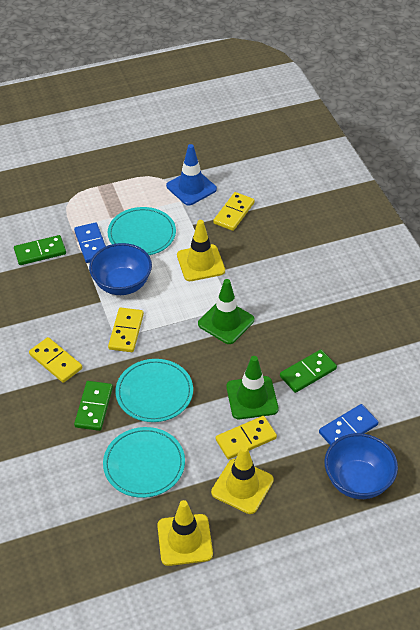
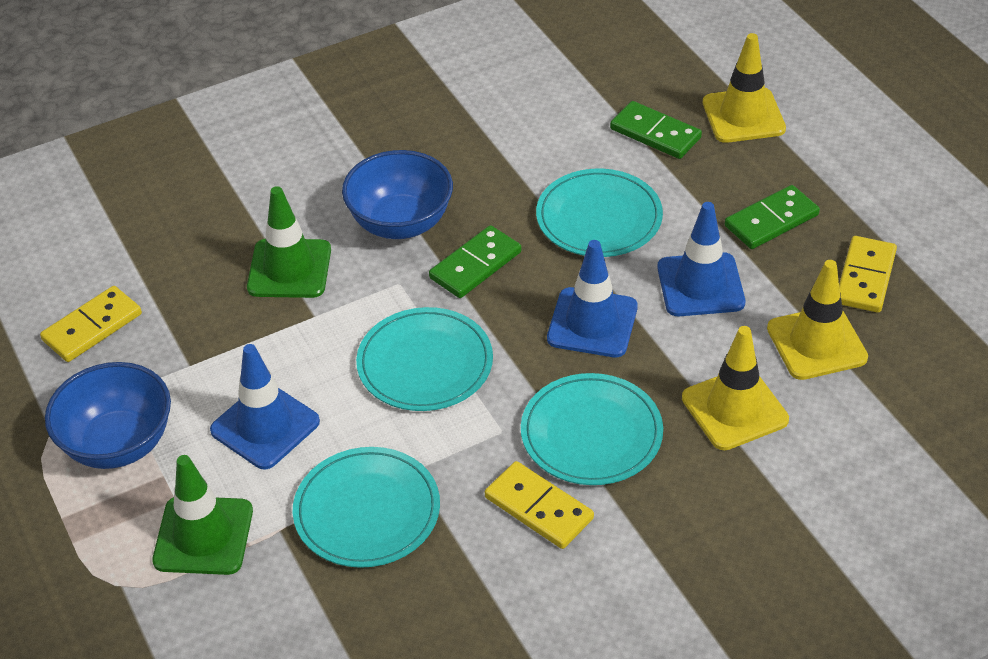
blue domino: [74,223,106,263] [319,404,378,445] = 2 -> none = 0
blue traffic cone: [166,144,217,206] = 1 -> [210,344,320,469] [547,240,638,357] [657,202,745,316] = 3
turquoise plate: [103,427,185,498] [108,207,176,255] [116,359,193,422] = 3 -> [293,447,440,568] [356,307,493,411] [521,373,663,485] [536,169,663,257] = 4
yellow domino: [29,337,82,383] [108,307,144,352] [213,192,255,231] [216,416,277,459] = 4 -> [40,286,142,362] [485,461,594,549] [839,236,897,313] = 3

